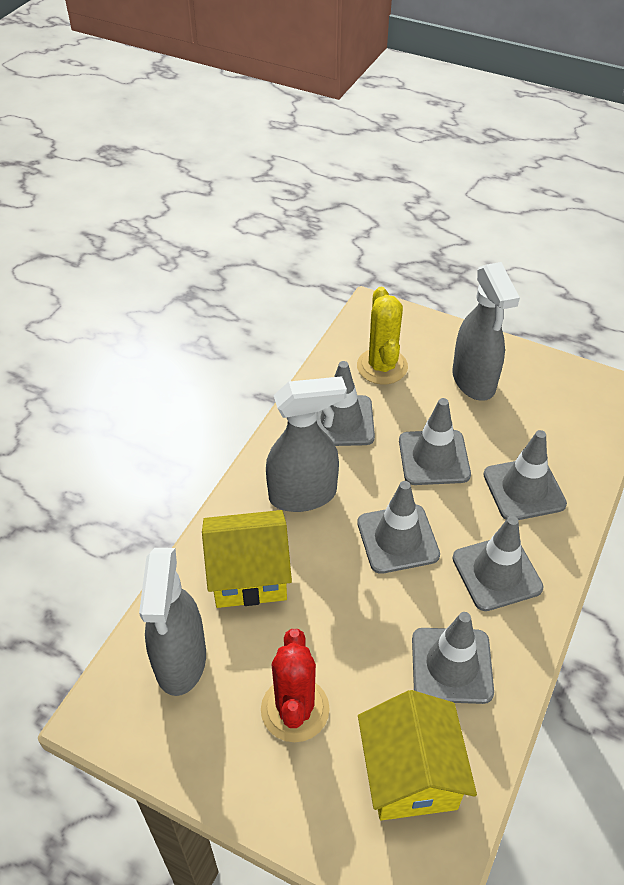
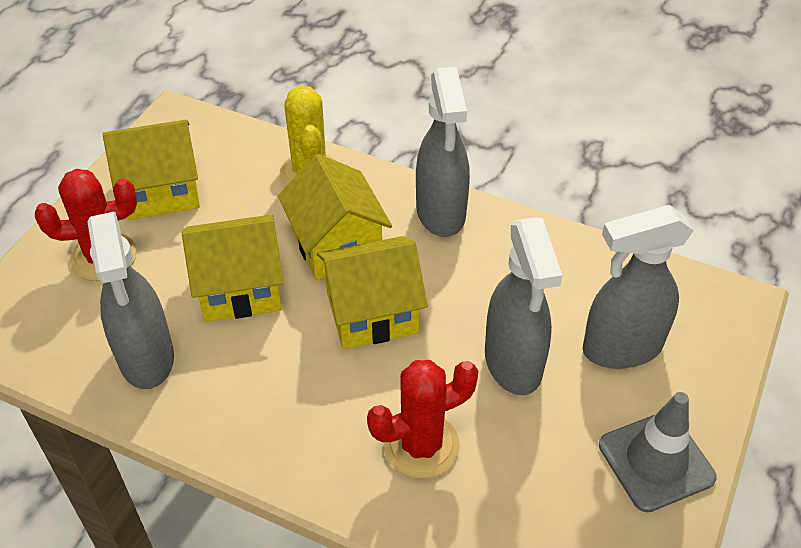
grey spray bottle: [139,548,206,696] [266,376,347,512] [452,262,520,401] = 3 -> [87,212,174,389] [416,67,470,237] [485,217,562,395] [583,205,694,369] = 4
grey traffic cone: [316,361,375,446] [357,481,440,574] [399,398,471,485] [412,612,494,704] [452,516,544,611] [483,430,567,520] = 6 -> [599,392,717,512] = 1
red cactus: [261,629,330,742] = 1 -> [35,169,137,281] [367,360,478,479] = 2
yellow house: [202,510,292,608] [358,690,477,821] = 2 -> [103,120,200,220] [182,215,284,322] [278,154,392,280] [317,236,428,349] = 4

